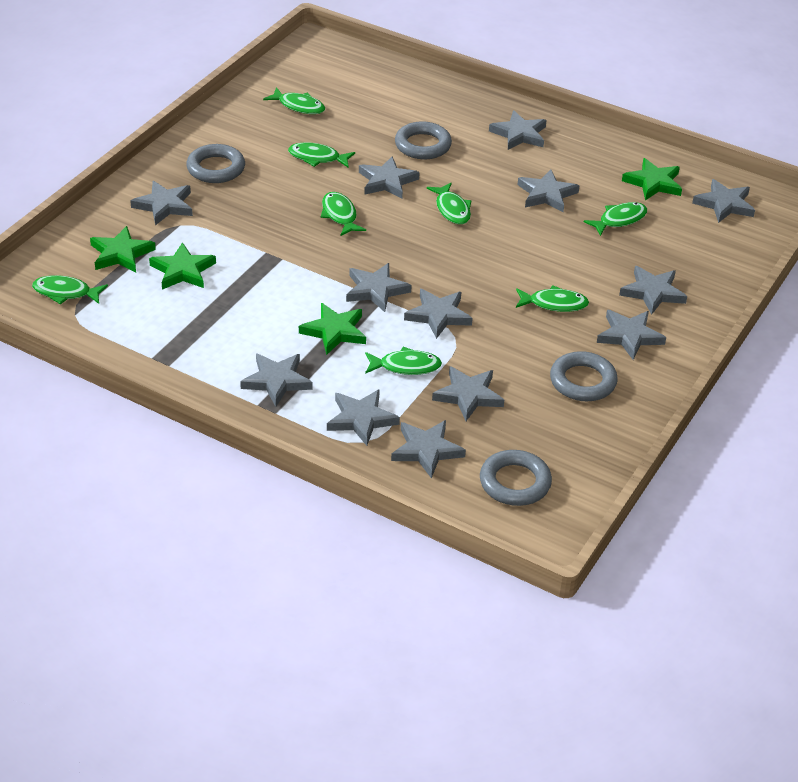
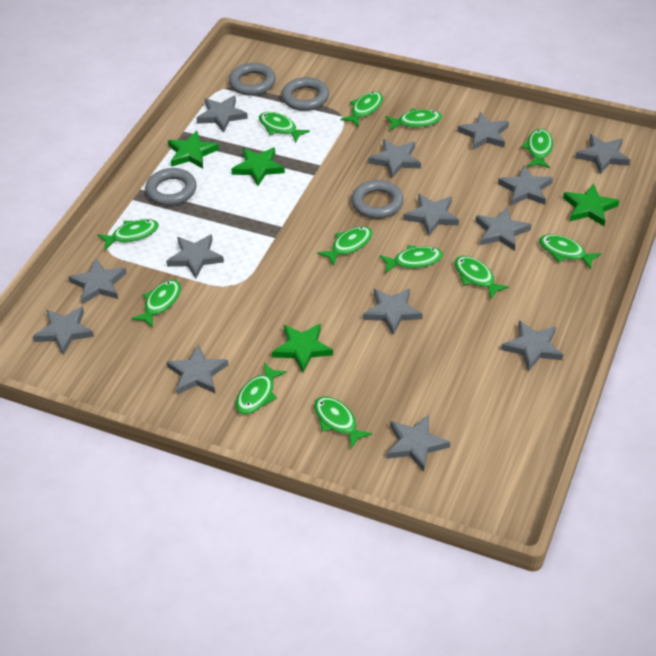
green fish: [32,275,108,304] [263,87,325,114] [288,143,355,168] [321,192,366,236] [365,347,442,375] [427,183,472,224] [516,285,589,312] [584,202,647,236] = 8 -> [97,219,159,250] [131,280,181,328] [236,363,287,414] [259,112,310,143] [314,396,372,448] [317,226,372,266] [340,92,383,127] [380,245,443,273] [385,108,442,131] [454,256,509,299] [521,129,553,168] [539,234,602,269] = 12
grey star: [130,181,193,225] [240,354,313,407] [327,389,400,446] [346,263,412,312] [359,156,420,199] [391,420,466,479] [404,289,473,339] [432,366,504,421] [489,110,547,150] [517,170,579,212] [597,310,666,360] [619,266,687,315] [692,179,755,223] = 13 -> [33,306,94,355] [68,258,127,305] [166,234,224,279] [167,344,228,395] [196,96,248,133] [363,288,423,335] [368,139,421,178] [386,415,450,472] [404,194,459,236] [458,112,509,150] [476,207,532,251] [498,166,553,205] [501,320,563,372] [576,134,630,174] = 14

